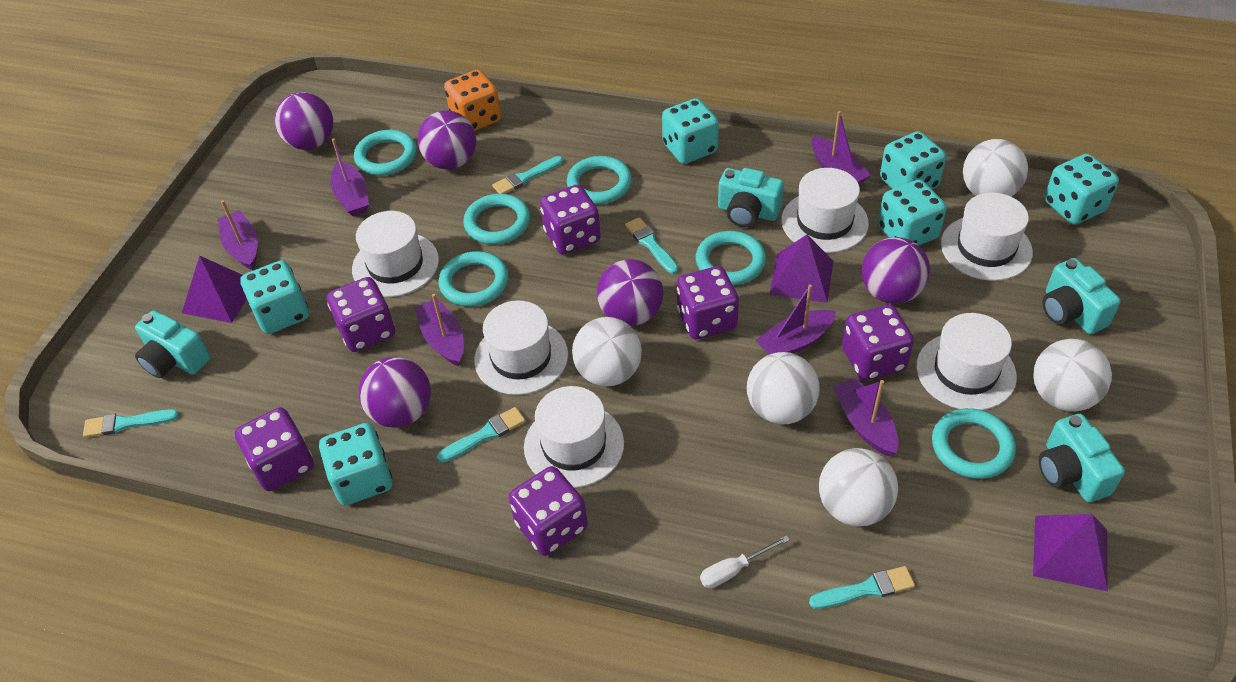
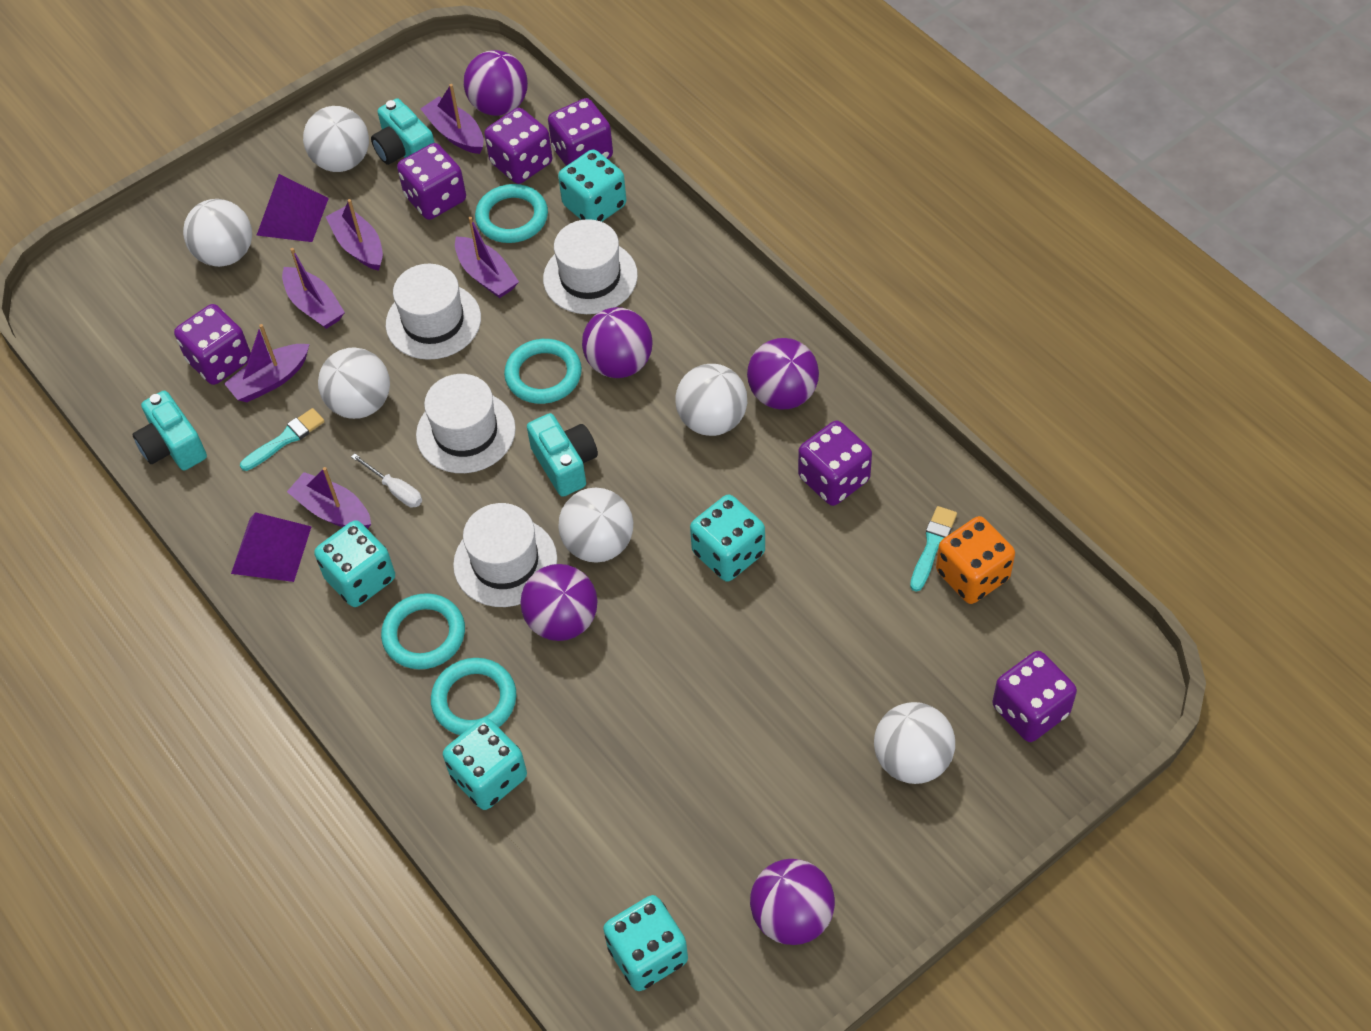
purple pyramid: [182,256,247,323] [769,235,833,303] [1033,514,1108,591] = 3 -> [231,512,312,582] [257,174,329,242] = 2
turquoise brush: [83,409,179,437] [437,407,525,463] [492,156,563,194] [625,217,678,274] [809,566,915,609] = 5 -> [240,408,325,471] [910,506,957,592] = 2
turquoise camera: [135,310,211,378] [718,168,784,227] [1039,414,1125,502] [1043,258,1121,334] = 4 -> [132,391,207,470] [371,98,435,165] [527,413,598,497] = 3
turquoise dice: [240,260,309,334] [319,423,393,505] [662,98,719,164] [878,180,947,245] [880,131,946,189] [1044,154,1119,225] = 6 -> [314,520,395,607] [443,717,527,810] [558,149,626,222] [603,895,688,991] [690,495,765,581] = 5
turquoise ring: [354,130,417,176] [438,251,509,306] [463,194,530,244] [567,156,632,204] [696,231,766,285] [932,408,1016,479] = 6 -> [381,593,465,669] [431,658,516,735] [475,184,548,243] [504,339,582,404] = 4
white ball: [572,317,642,386] [747,352,819,424] [819,448,898,527] [963,139,1028,196] [1033,339,1112,412] = 5 -> [183,199,252,267] [303,106,369,172] [318,348,390,419] [558,488,633,563] [675,364,747,436] [874,702,955,784] = 6
white hat: [352,211,439,297] [474,300,568,395] [524,386,624,488] [781,168,869,253] [916,313,1017,410] [941,193,1033,281] = 6 -> [386,264,481,360] [416,374,516,473] [453,503,557,607] [543,219,638,314] = 4

